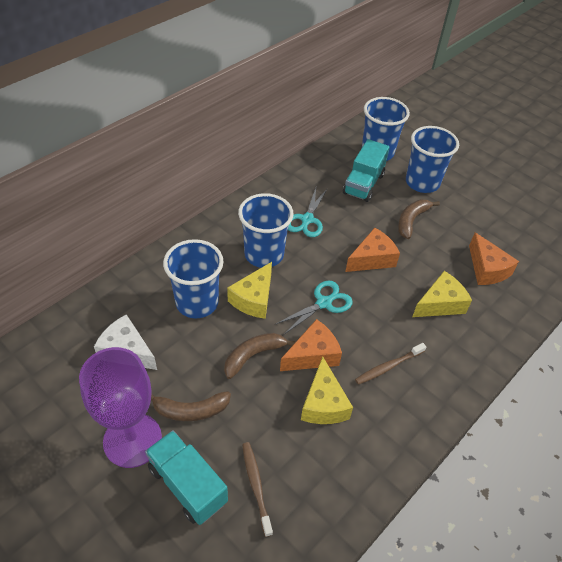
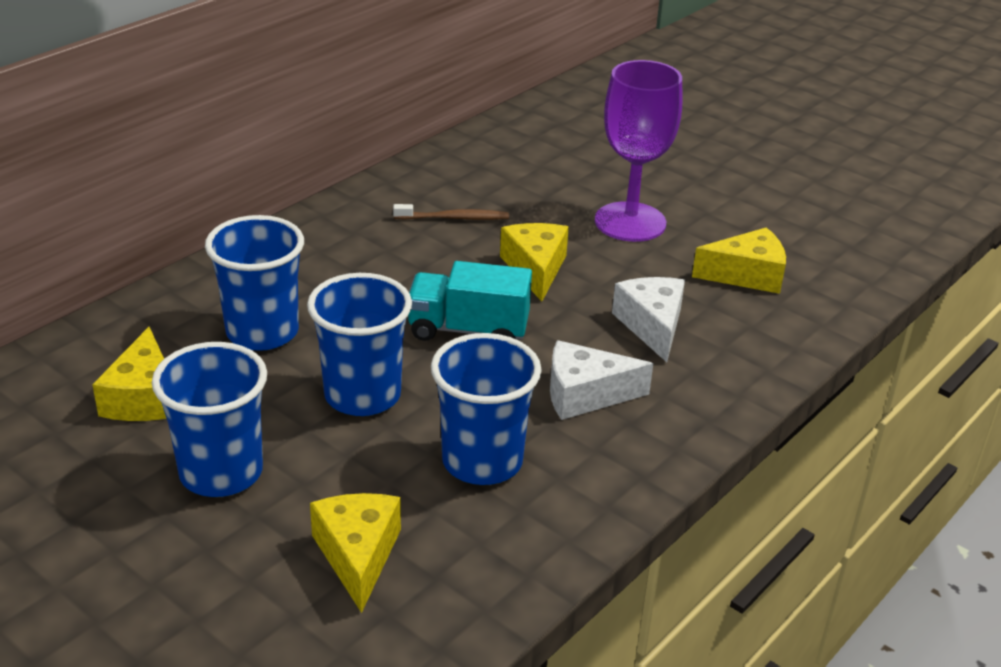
brown banana: [151,391,231,421] [224,333,296,379] [398,200,440,239] = 3 -> none = 0
brown toothbrush: [242,442,273,537] [355,343,426,385] = 2 -> [393,204,509,220] = 1
orange cheese: [280,319,342,371] [345,228,400,272] [469,232,519,285] = 3 -> none = 0
turquoise scissors: [276,281,353,335] [288,188,328,237] = 2 -> none = 0
turquoise truck: [145,430,228,525] [343,139,390,202] = 2 -> [408,261,532,341] = 1
white cheese: [94,314,157,370] = 1 -> [550,340,653,420] [612,277,685,362] = 2
yellow cheese: [227,262,272,319] [301,357,353,424] [412,271,472,317] = 3 -> [92,327,166,421] [310,493,401,613] [500,223,569,301] [692,227,786,294] = 4

